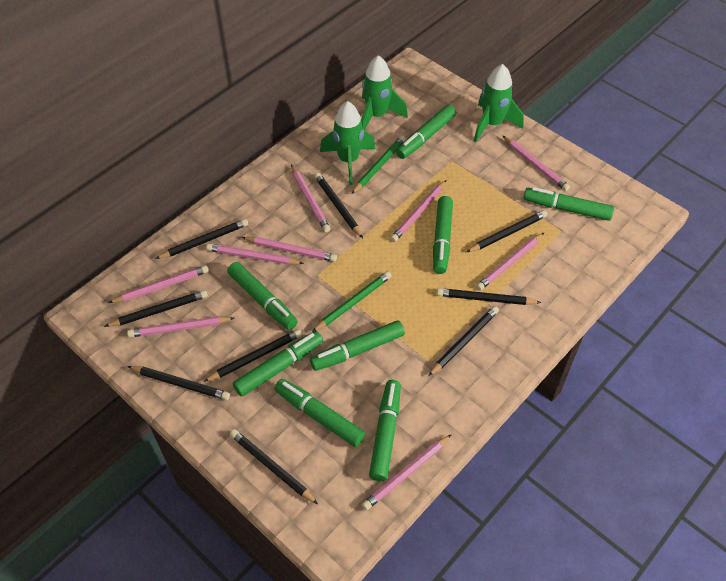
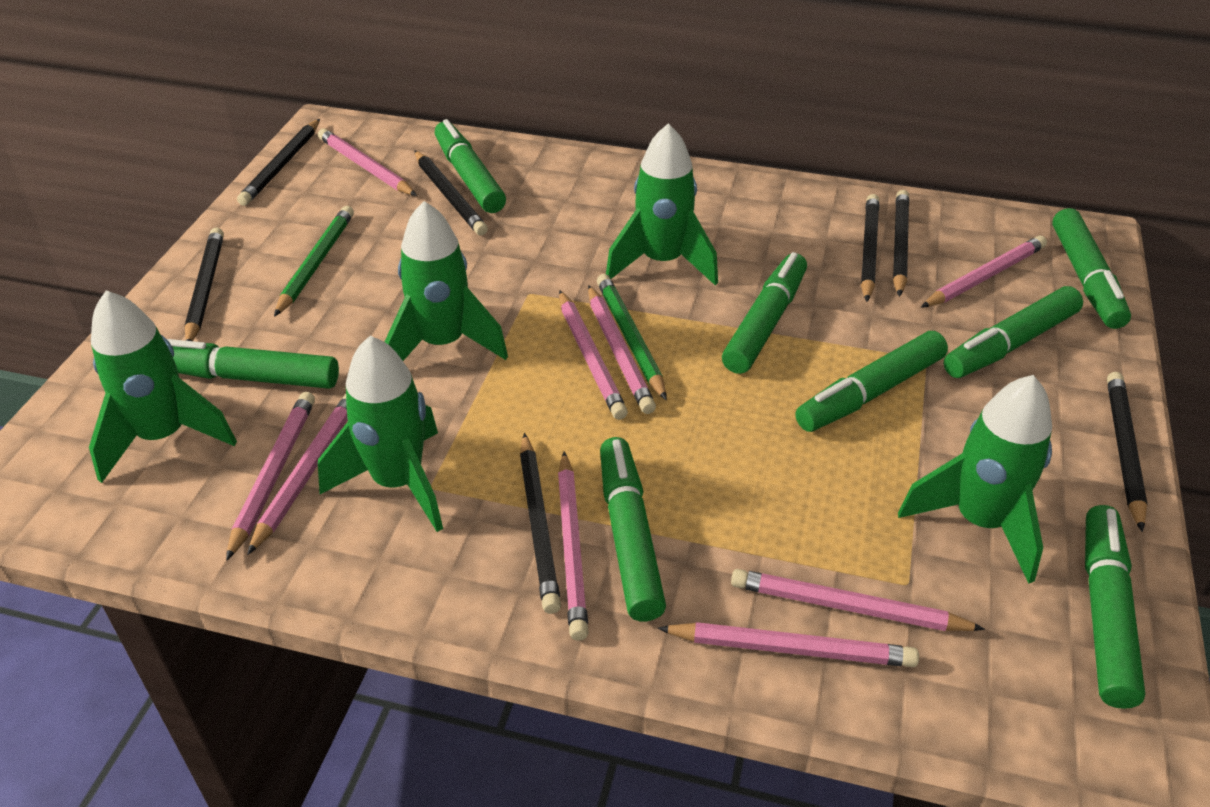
black pencil: [104,290,208,327] [127,366,230,400] [155,219,248,259] [203,329,302,382] [230,429,318,504] [314,172,363,238] [428,306,499,376] [437,288,541,305] [466,210,547,252] = 9 -> [185,228,224,341] [237,119,320,206] [414,150,488,235] [520,433,561,614] [861,194,879,302] [893,190,909,297] [1107,372,1147,532] = 7
green rocket: [320,101,376,185] [361,55,408,131] [474,64,524,142] = 3 -> [89,290,237,483] [318,336,443,532] [385,201,508,361] [606,123,718,286] [898,375,1052,584] = 5

